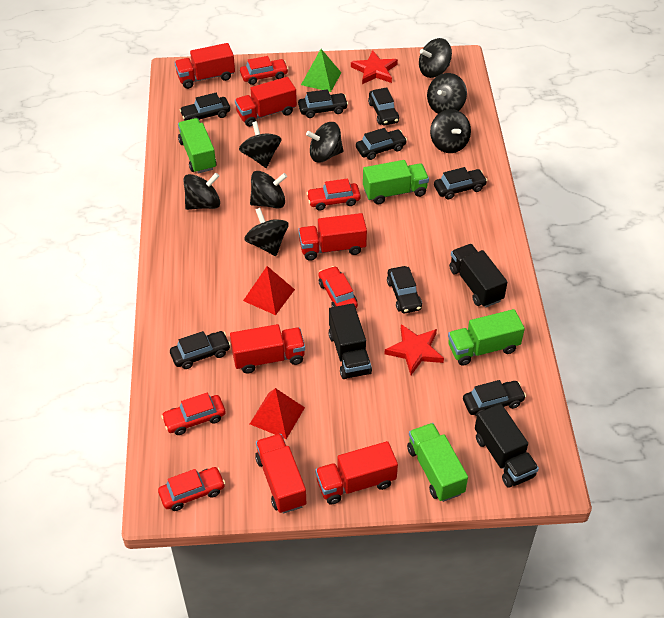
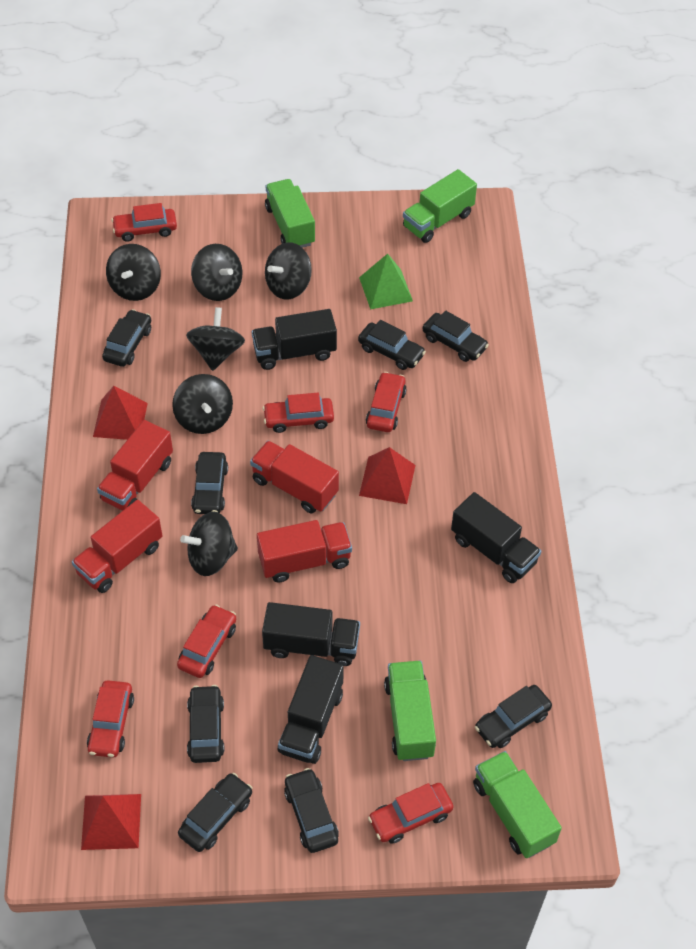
black spinning top: [183,173,220,210] [239,121,282,168] [244,208,289,256] [250,171,287,208] [306,122,344,163] [419,38,452,78] [427,73,467,114] [430,109,471,153] = 8 -> [106,244,161,301] [172,374,233,434] [180,512,238,576] [186,307,245,371] [191,244,242,301] [265,242,312,300] = 6
black truck: [328,303,372,379] [449,244,507,307] [475,404,539,488] = 3 -> [252,309,337,370] [262,602,360,666] [278,655,344,764] [451,492,541,583] = 4
red car: [158,467,225,511] [161,393,225,435] [240,56,289,85] [306,178,361,211] [319,266,358,308] = 5 -> [87,680,134,758] [111,203,177,242] [177,605,236,678] [263,393,334,433] [366,372,407,432] [368,783,453,844] = 6
red pyramid: [243,266,295,315] [250,388,305,439] = 2 -> [81,794,141,850] [93,386,148,440] [359,447,415,504] = 3
red star: [351,50,398,84] [384,324,444,375] = 2 -> none = 0
red truck: [174,43,235,89] [230,324,305,374] [235,77,297,127] [255,434,306,514] [298,213,367,261] [315,441,398,504] = 6 -> [72,500,162,593] [97,420,173,511] [250,441,339,513] [257,520,352,583] = 4

